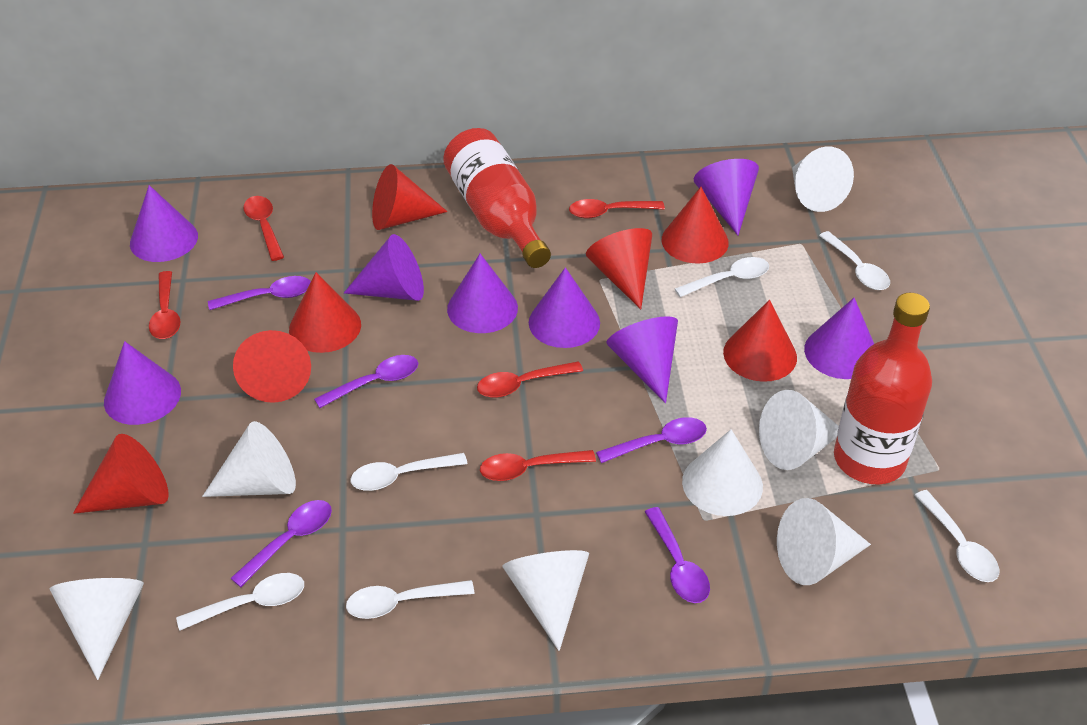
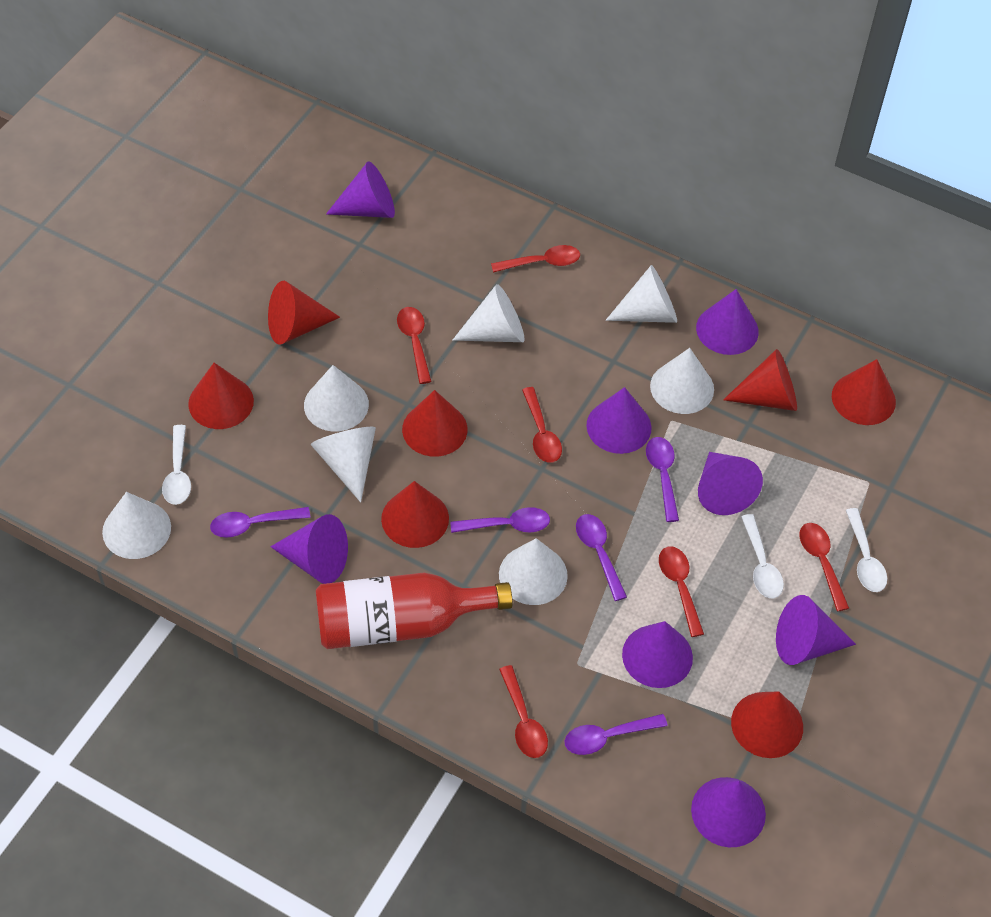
red bottle: [443,128,551,268] [834,293,932,484] = 2 -> [316,573,513,649] = 1
red spoon: [149,271,181,339] [243,196,284,261] [477,361,583,398] [480,450,596,481] [569,199,665,218] = 5 -> [397,307,432,384] [491,245,580,273] [499,665,548,758] [522,387,562,463] [659,547,704,637] [800,523,849,611] = 6
white spoon: [176,573,304,631] [346,580,474,619] [351,453,467,491] [675,257,769,297] [819,231,890,290] [915,490,999,582] = 6 -> [162,425,191,505] [741,514,784,598] [846,508,887,592] = 3

